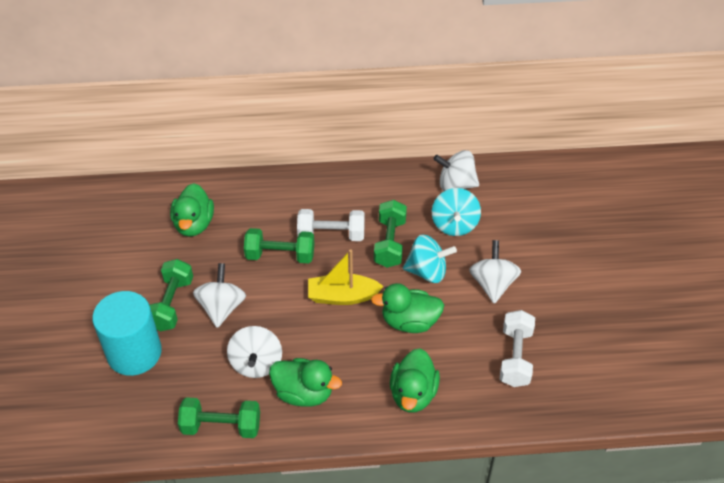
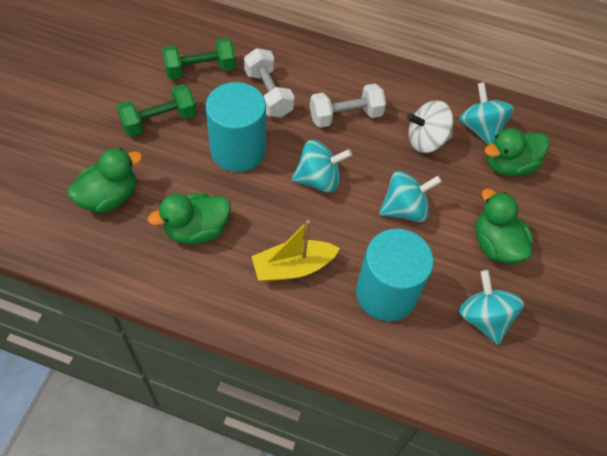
green dumbbell: [149,259,193,331] [178,397,260,438] [244,228,314,263] [374,200,407,268] = 4 -> [117,84,197,137] [162,38,236,79] = 2
turquoise cylinder: [92,291,162,376] = 1 -> [206,82,266,172] [356,229,434,321] = 2
turquoise spinning top: [403,235,457,283] [432,188,481,236] = 2 -> [292,140,352,193] [379,171,442,222] [459,82,514,145] [459,270,524,345] = 4
white spinning top: [193,263,246,328] [227,326,282,378] [433,150,479,191] [469,240,521,304] = 4 -> [406,100,453,153] = 1

